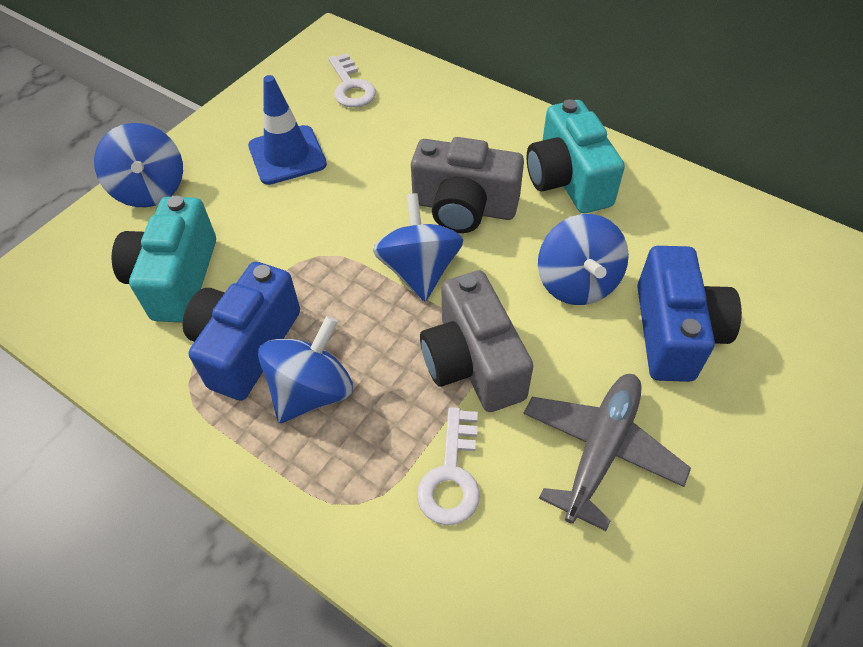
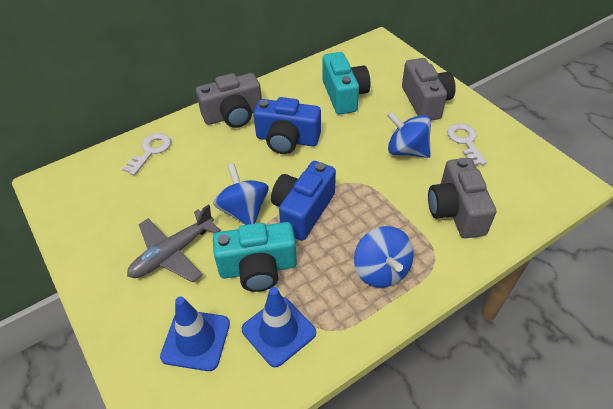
blue spinning top: [94,123,183,207] [258,316,353,423] [373,193,463,301] [538,214,629,305] = 4 -> [213,164,269,225] [354,226,414,288] [387,111,431,158] = 3
blue traffic cone: [248,75,327,185] = 1 -> [160,296,230,371] [242,287,316,367] = 2
grey camera: [411,137,524,233] [420,271,533,412] = 2 -> [196,73,262,128] [402,58,456,120] [428,158,496,238] = 3

